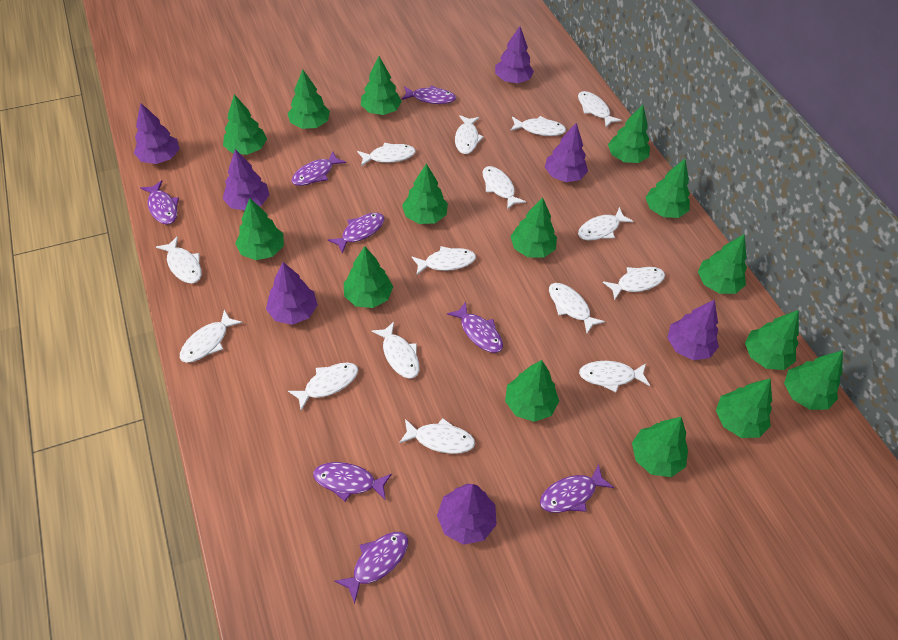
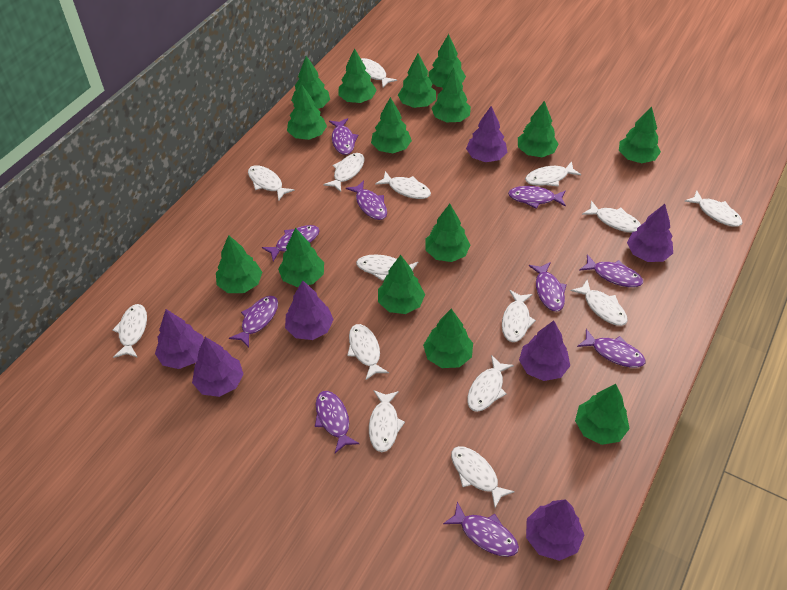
purple fish: [140,180,179,225] [292,151,346,186] [313,462,392,501] [328,213,384,254] [335,532,408,604] [401,85,456,104] [447,302,503,353] [540,464,614,513] = 8 -> [229,296,278,347] [262,225,320,261] [315,391,360,453] [329,118,358,155] [346,180,387,220] [443,501,519,557] [508,186,566,209] [529,262,567,312] [577,329,645,368] [579,254,643,287] = 10

